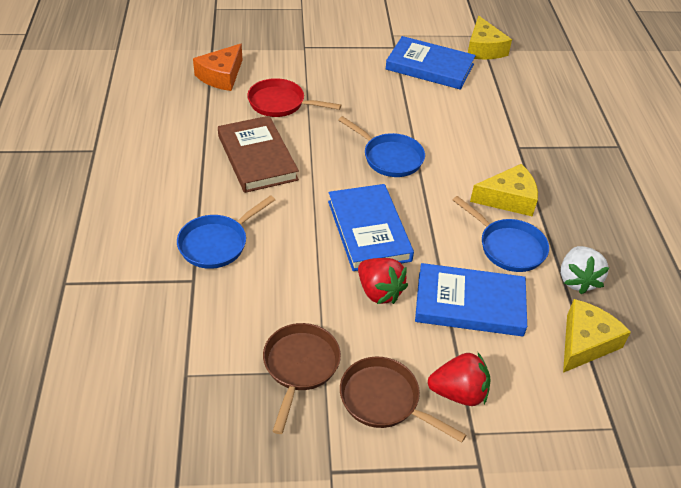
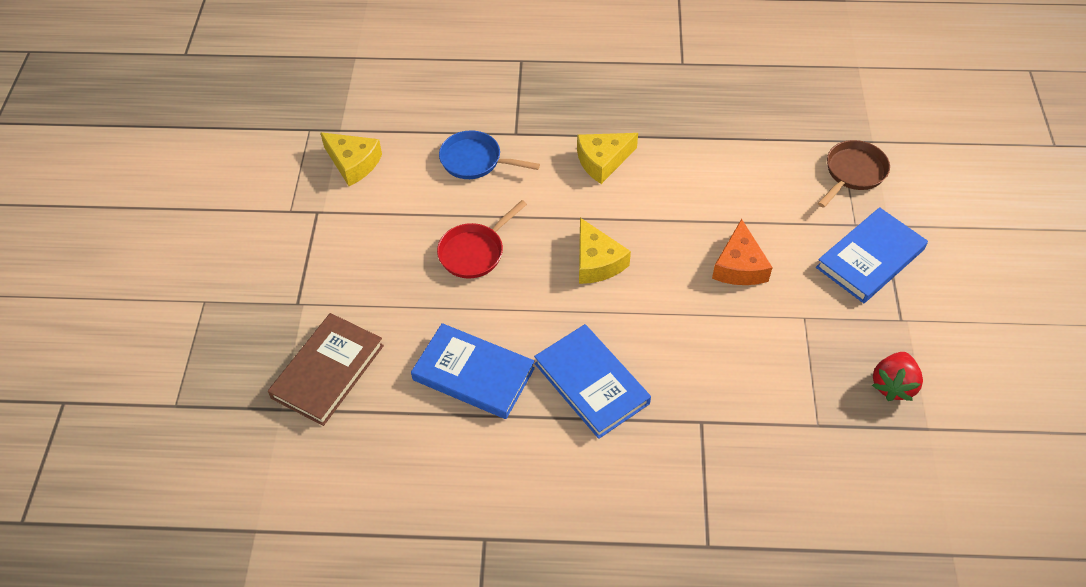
blue pan: [177,195,275,269] [338,116,425,177] [453,196,549,272] = 3 -> [439,130,540,179] = 1
brown pan: [263,323,341,434] [340,357,466,443] = 2 -> [818,140,890,208] = 1
red strawberry: [358,258,408,304] [428,353,491,406] = 2 -> [872,352,923,401] = 1
white strawberry: [561,246,610,294] = 1 -> none = 0

